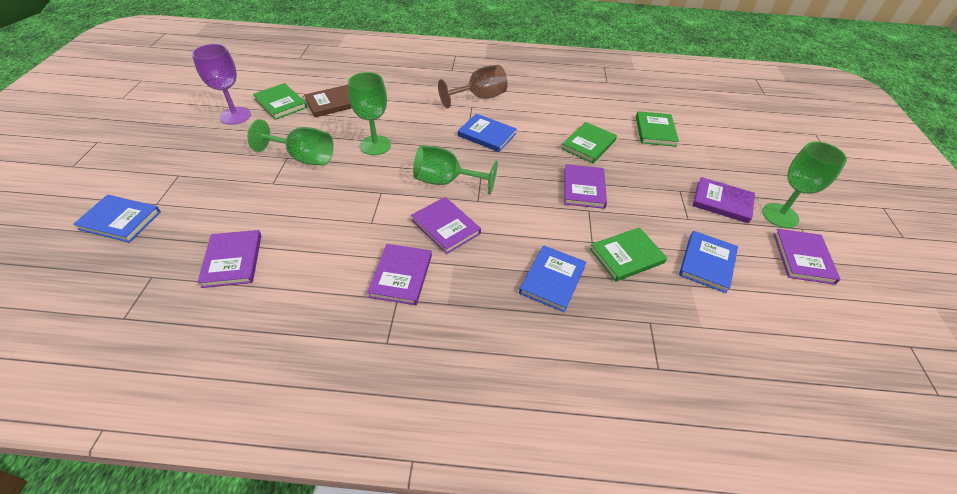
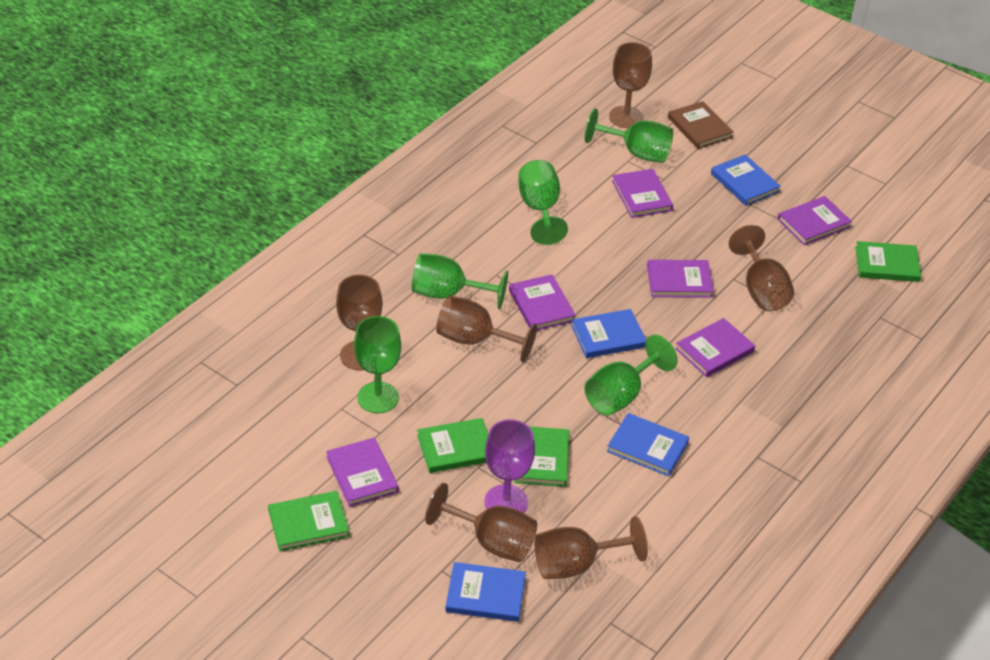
brown goblet: [438,65,508,109] = 1 -> [336,274,382,371] [425,483,537,562] [436,296,537,363] [534,516,648,579] [609,42,652,128] [729,225,794,311] = 6
green goblet: [247,119,333,166] [348,72,391,155] [413,145,498,195] [762,141,847,228] = 4 -> [354,316,401,413] [412,253,508,309] [519,160,568,245] [584,334,678,415] [585,108,673,163] = 5

